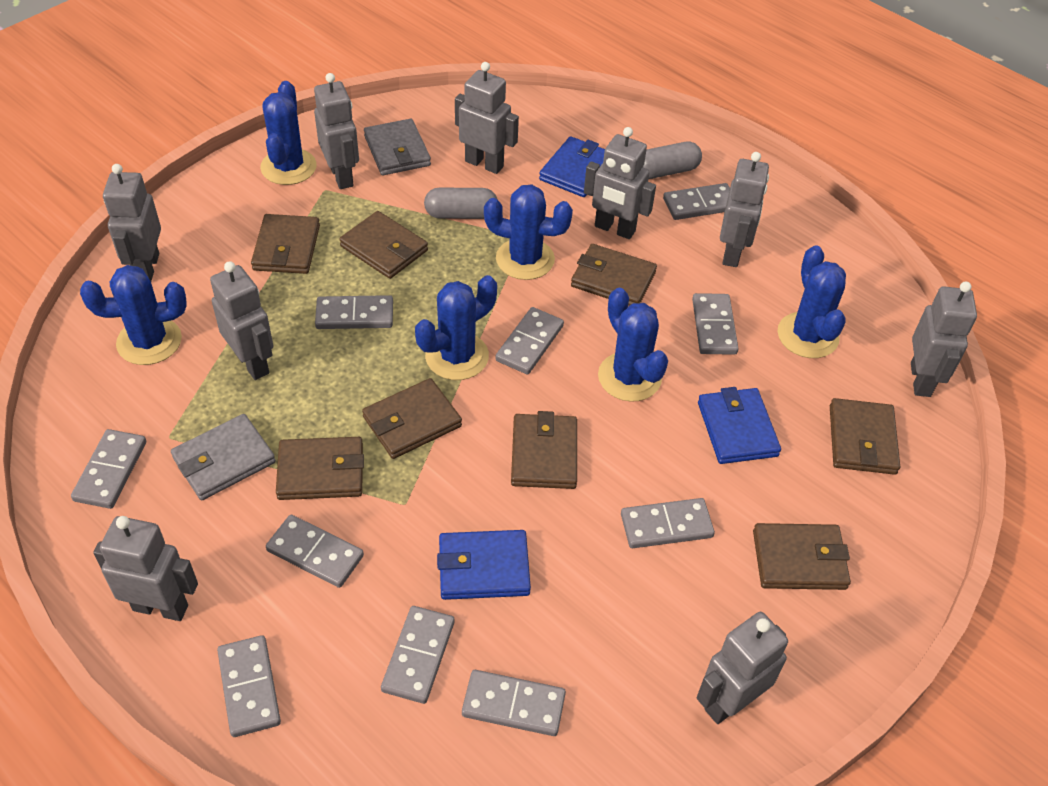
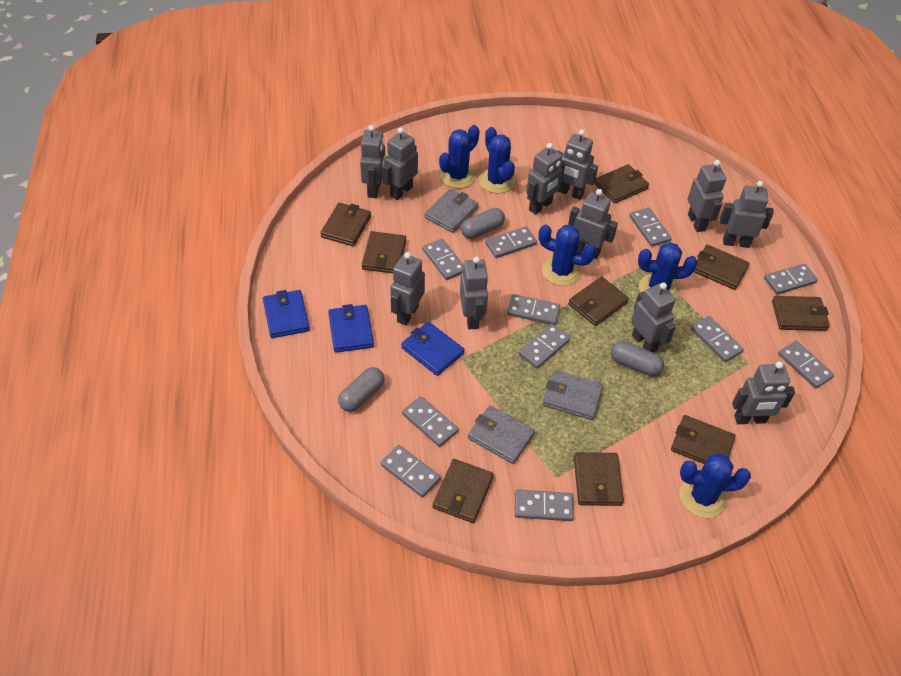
blue cactus: [80,265,187,365] [260,81,317,185] [415,275,497,380] [484,184,573,280] [598,288,668,402] [778,245,846,358] = 6 -> [439,125,480,189] [479,127,515,193] [538,225,596,286] [638,242,697,299] [680,453,751,518] = 5
brown wallet: [251,214,320,274] [276,437,364,500] [339,211,428,279] [362,378,462,459] [511,411,577,489] [571,244,657,306] [753,523,851,590] [830,398,900,475] = 8 -> [320,203,371,246] [362,231,406,273] [433,459,494,523] [568,277,629,326] [574,452,624,506] [594,164,649,204] [671,415,735,464] [694,245,750,290] [772,296,830,331] = 9
grey capsule: [424,188,498,219] [643,141,702,179] = 2 -> [338,367,384,412] [461,208,505,239] [611,341,664,376] = 3
grey domino: [71,429,146,509] [217,635,281,737] [266,515,364,588] [315,295,393,329] [381,606,455,704] [462,670,566,736] [495,307,564,375] [621,498,715,548] [663,183,730,220] [692,293,739,355] = 10 -> [381,445,441,498] [402,396,458,447] [423,239,463,280] [485,227,537,258] [507,294,560,325] [515,489,574,521] [518,324,570,369] [629,208,672,247] [691,316,744,362] [764,264,818,295] [778,341,834,389] = 11
grey robot: [93,516,198,621] [103,164,161,281] [210,261,273,380] [314,73,359,189] [455,62,519,174] [584,127,656,239] [697,612,788,724] [720,152,769,267] [911,282,977,397] = 9 -> [360,125,385,198] [382,128,418,200] [390,252,425,325] [460,256,489,329] [526,143,565,215] [557,130,598,200] [568,189,618,259] [631,282,676,353] [687,160,726,232] [720,181,774,248] [732,361,795,424] = 11
grey wallet: [171,414,276,500] [364,119,431,175] = 2 -> [425,189,479,233] [468,405,535,464] [542,370,603,420] = 3

